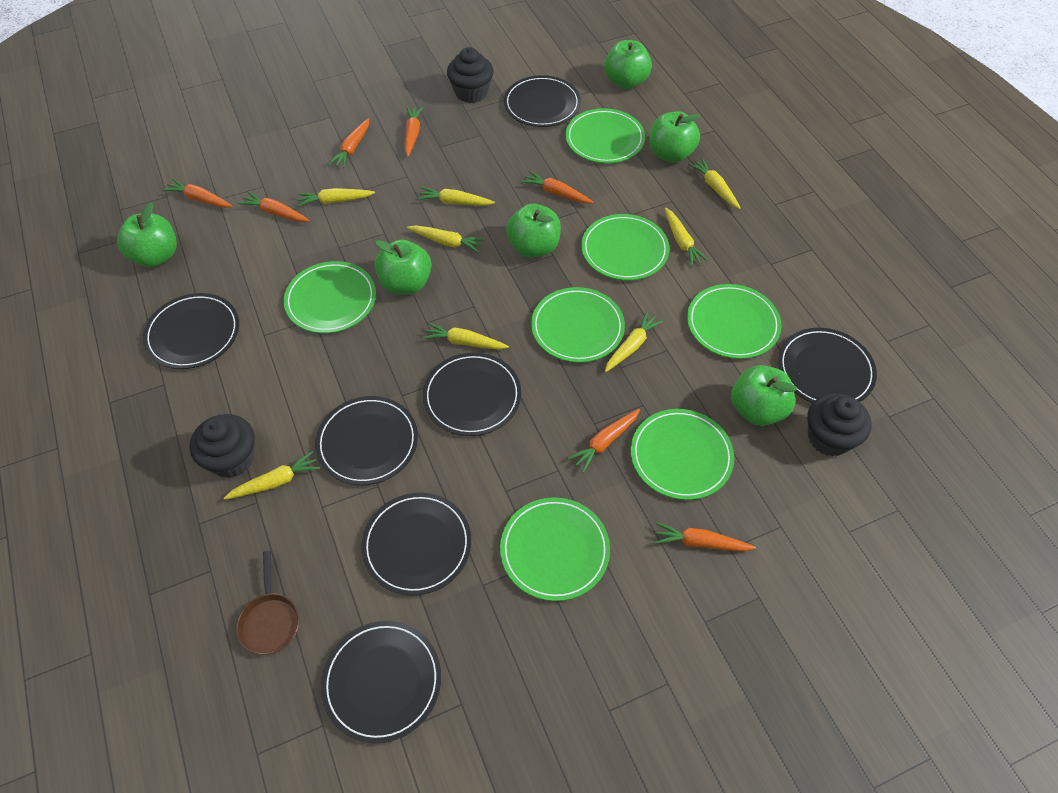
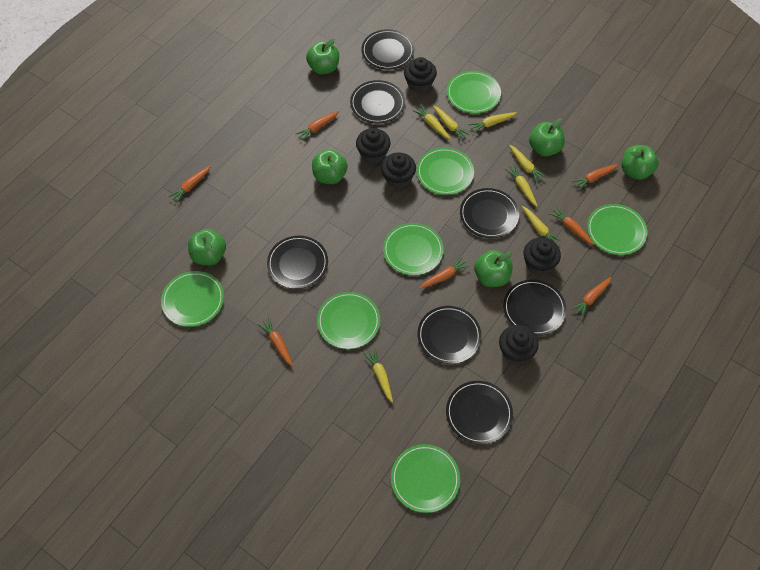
black cupcake: [190,414,255,478] [447,47,494,103] [807,393,872,457] = 3 -> [356,128,391,164] [381,152,416,189] [404,57,437,93] [499,325,539,364] [523,237,561,275] = 5
brown pan: [236,551,299,655] = 1 -> none = 0
yellow carrot: [224,451,320,500] [297,188,375,207] [407,225,485,253] [417,187,495,206] [422,323,509,350] [605,311,663,372] [665,208,709,266] [688,158,741,209] = 8 -> [363,348,393,403] [413,105,451,139] [433,106,470,141] [469,112,517,133] [505,165,538,207] [509,145,547,183] [522,206,562,244] = 7

